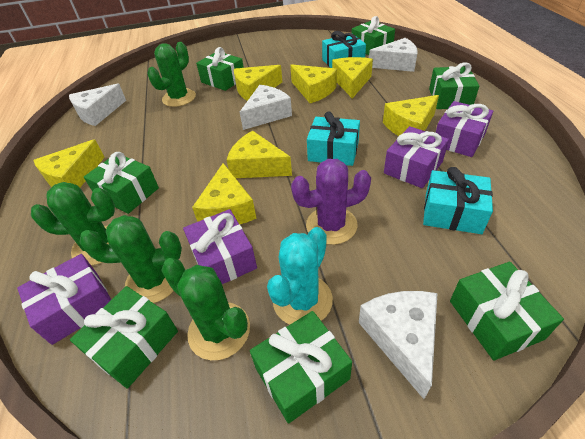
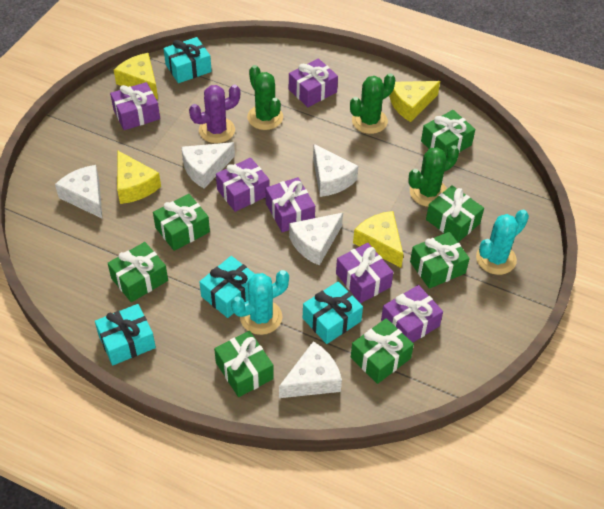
green cactus: [31,182,115,266] [80,215,182,303] [147,42,196,107] [161,258,250,360] = 4 -> [247,65,283,130] [350,73,395,134] [409,145,459,207] = 3
purple gift: [17,254,111,345] [183,209,257,284] [384,126,449,188] [436,101,493,157] = 4 -> [110,82,160,130] [216,158,270,212] [266,177,315,232] [289,58,338,107] [336,243,393,303] [381,285,443,343] = 6
turquoise cactus: [267,227,333,324] = 1 -> [231,270,289,335] [476,210,529,275] = 2
turquoise gift: [307,111,360,166] [322,31,366,68] [423,167,493,234] = 3 -> [95,304,156,366] [163,37,212,83] [200,256,255,318] [303,281,363,344] = 4
white cheese: [69,84,126,126] [240,85,292,130] [359,291,438,399] [369,38,418,72] = 4 -> [55,165,103,219] [181,142,235,189] [279,341,342,398] [289,213,343,266] [313,144,358,197] = 5
yellow cheese: [33,139,105,187] [192,163,257,224] [227,131,292,178] [234,65,282,101] [290,64,337,103] [332,57,373,98] [383,95,439,136] = 7 -> [114,53,158,99] [117,151,161,204] [353,211,403,268] [389,81,440,122] = 4

